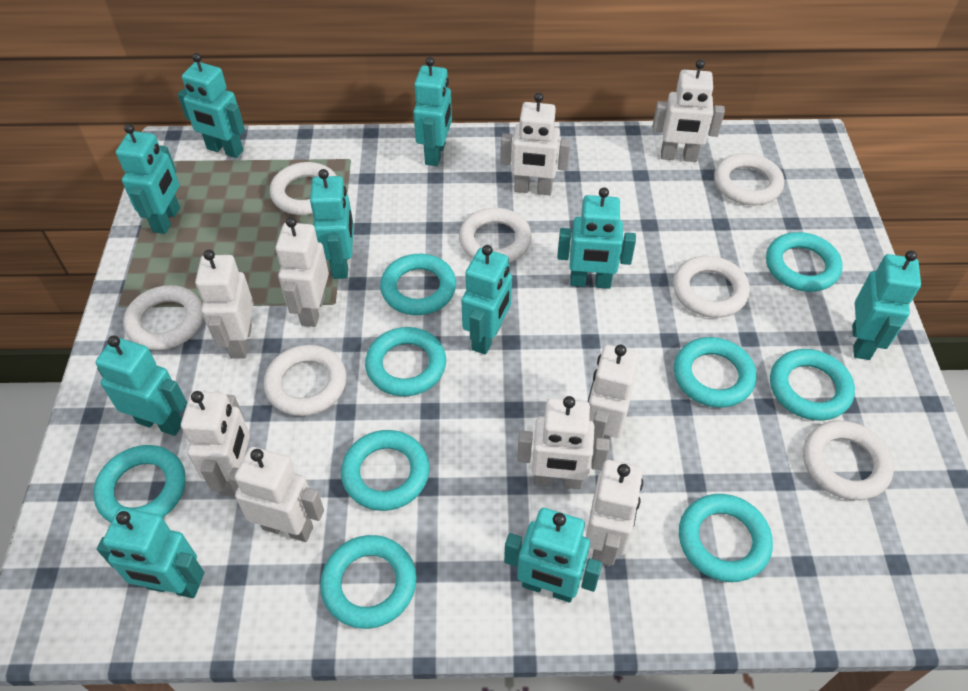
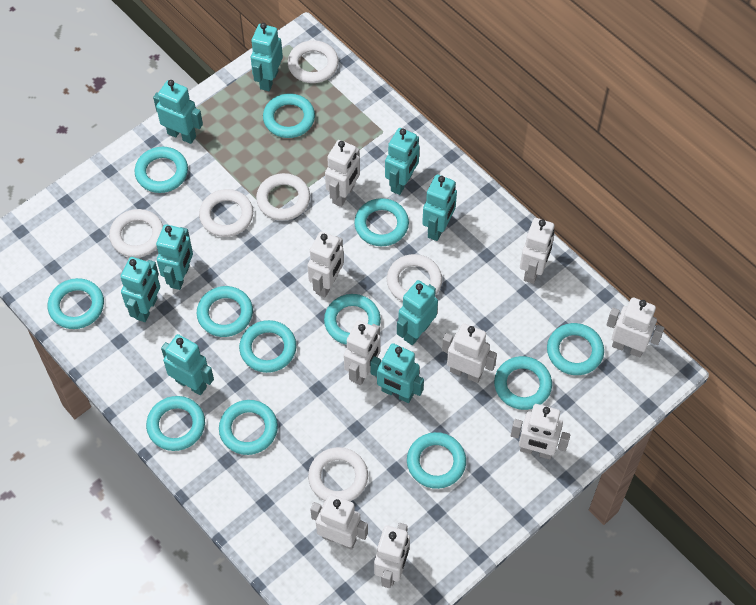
turquoise ring: [93,445,186,523] [320,535,417,629] [341,430,429,511] [365,327,446,397] [380,254,456,315] [674,337,757,408] [679,494,773,582] [766,232,843,292] [770,349,855,421] = 9 -> [48,278,104,329] [135,147,188,193] [146,396,205,451] [197,286,253,337] [219,400,278,455] [239,320,296,373] [263,93,315,138] [324,294,381,345] [354,198,409,246] [407,432,466,489] [494,356,552,410] [547,323,604,375] = 12
turquoise robot: [95,336,187,436] [97,508,204,598] [116,124,180,234] [178,53,245,158] [310,169,354,279] [413,57,452,166] [461,245,512,355] [504,508,602,603] [557,187,636,289] [852,250,921,360] = 10 -> [120,257,160,322] [153,80,203,144] [156,224,193,290] [161,334,214,395] [251,23,283,91] [370,343,424,403] [385,128,420,195] [397,280,438,345] [422,175,457,241] = 9
white ring: [123,285,203,350] [264,345,347,416] [270,162,336,215] [459,208,532,263] [673,256,750,318] [714,153,784,205] [803,420,894,500] = 7 -> [109,209,163,257] [199,189,253,237] [256,173,310,221] [288,40,339,83] [308,447,368,501] [387,254,442,302] = 6

